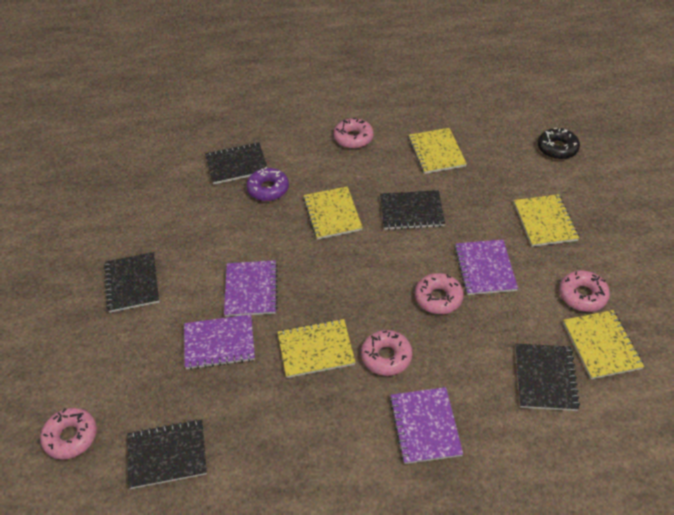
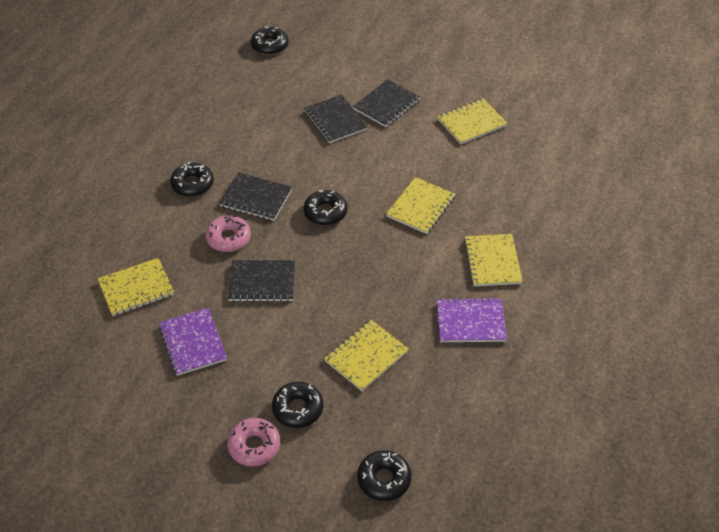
black donut: [538,128,580,160] = 1 -> [170,162,214,197] [251,26,289,55] [272,382,323,428] [303,190,348,225] [357,450,411,501] = 5
black notebook: [104,252,159,313] [127,419,207,489] [205,142,268,185] [380,190,445,230] [515,344,580,411] = 5 -> [219,173,292,221] [228,260,295,302] [304,95,367,143] [353,79,420,127] = 4
pink donut: [40,408,97,460] [334,118,374,149] [361,330,412,376] [415,273,464,314] [559,270,610,312] = 5 -> [205,215,251,252] [227,418,280,467] = 2
purple donut: [246,167,289,201] = 1 -> none = 0
purple notebook: [184,314,255,370] [224,260,278,317] [390,387,463,464] [454,239,518,295] = 4 -> [159,308,227,376] [437,297,507,342] = 2

